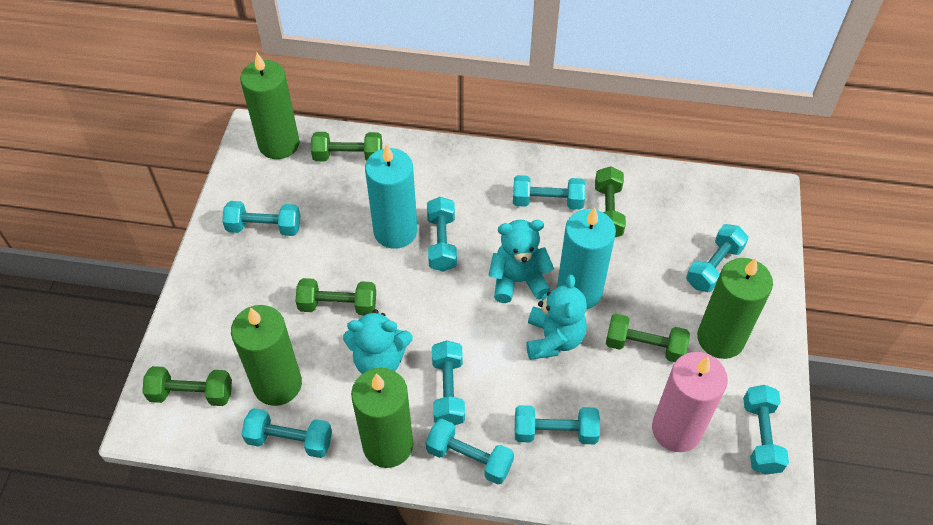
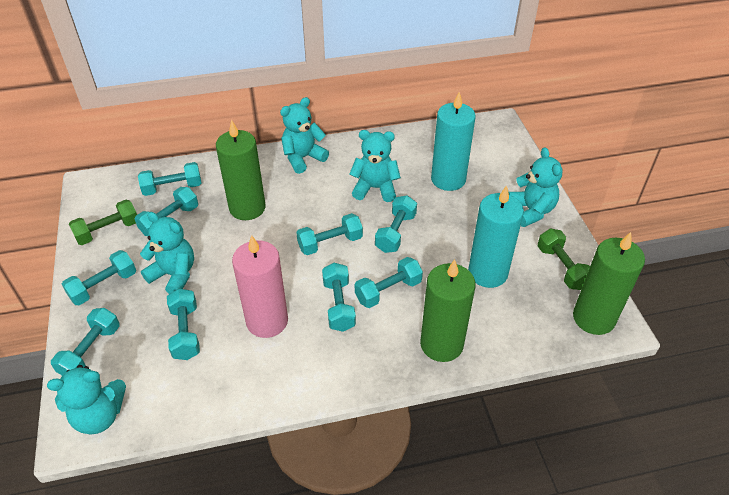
green candle: [231,305,302,406] [240,53,300,159] [351,368,413,468] [697,258,773,359] = 4 -> [216,120,266,220] [420,259,476,362] [573,232,645,335] = 3
green dumbbell: [142,366,232,406] [296,278,376,315] [311,132,382,162] [595,166,626,237] [606,314,690,362] = 5 -> [69,200,137,245] [538,228,590,290] = 2
turquoise teddy bear: [343,309,412,374] [488,220,554,303] [526,275,587,360] = 3 -> [47,365,126,435] [140,212,194,294] [280,97,329,174] [349,130,401,202] [508,147,562,227] = 5

